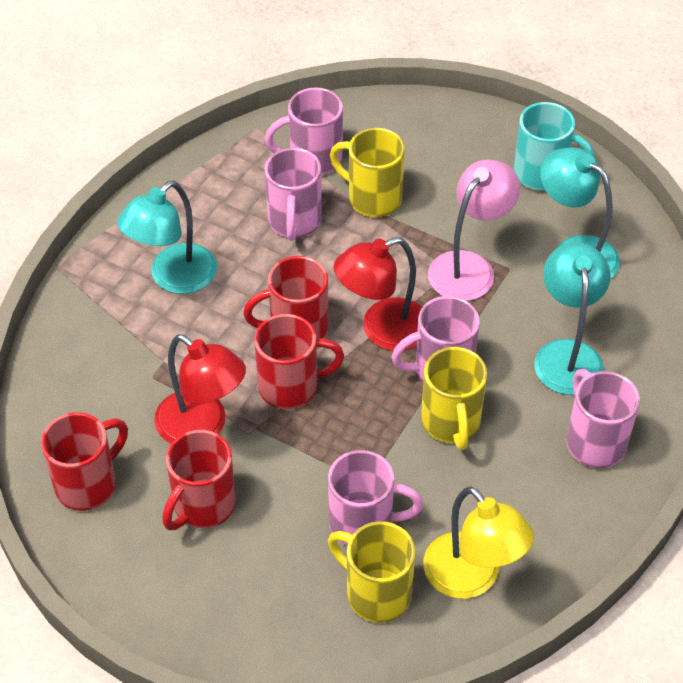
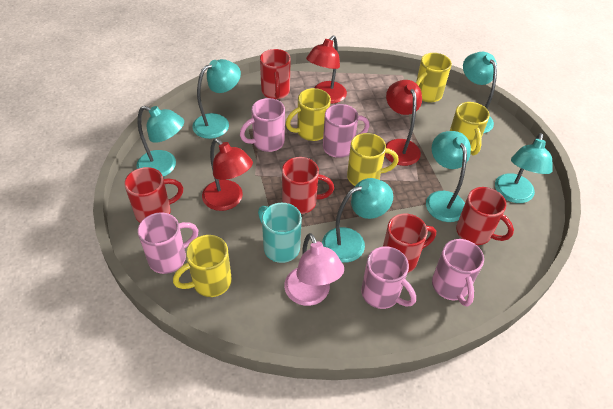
red lamp: [154,334,246,444] [334,237,422,351] = 2 -> [202,138,253,211] [306,35,347,104] [385,80,422,166] = 3
red mug: [41,413,128,511] [162,430,236,530] [243,256,328,338] [254,314,344,409] = 4 -> [124,167,183,223] [260,49,291,99] [282,157,334,214] [383,214,436,273] [456,187,514,245] = 5
turquoise lamp: [117,181,217,294] [534,242,611,395] [540,147,620,279] = 3 -> [136,106,184,177] [192,59,241,139] [322,178,393,263] [426,131,471,222] [463,52,497,133] [495,133,553,203] = 6
yellow lamp: [423,486,534,599] = 1 -> none = 0
yellow mug: [328,521,416,623] [330,128,405,217] [421,347,487,450] = 3 -> [173,235,232,297] [286,88,331,141] [347,133,399,186] [416,53,452,103] [450,102,490,155] = 5

